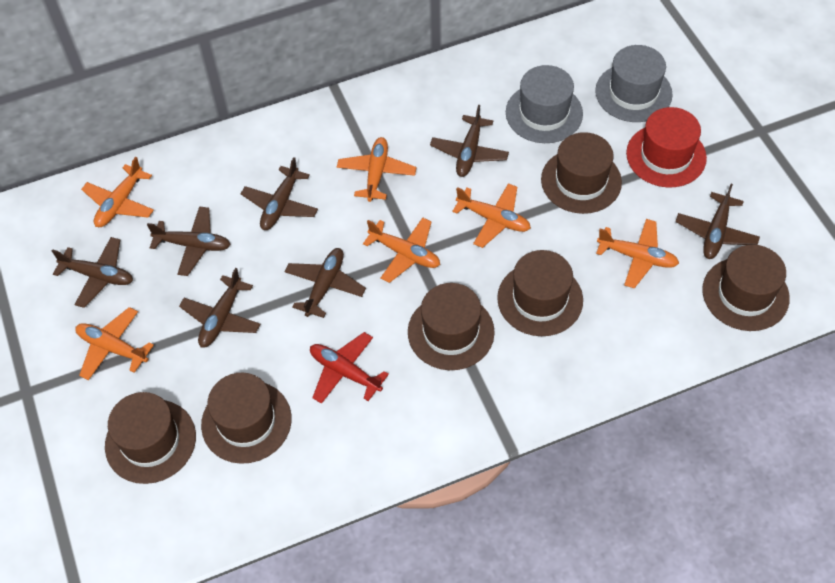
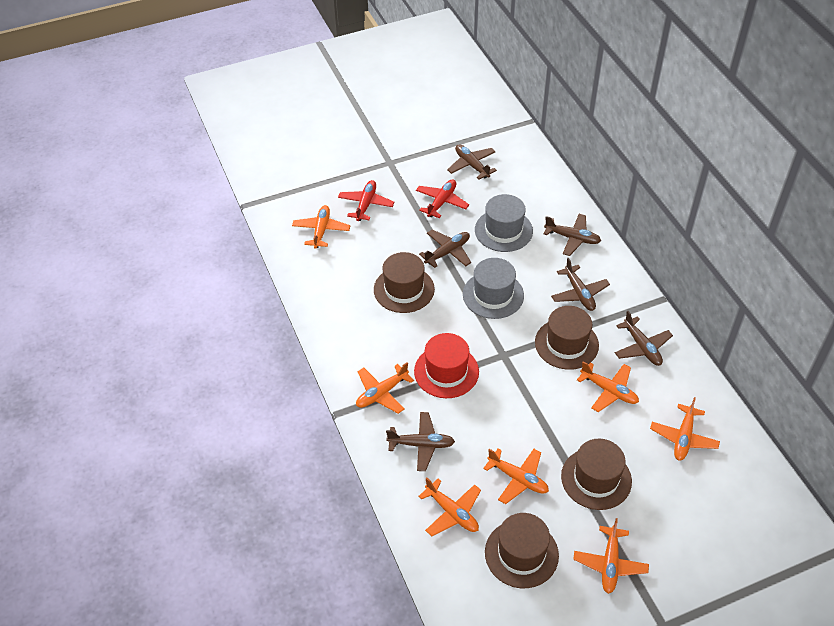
brown hat: [105,392,196,484] [201,372,291,464] [408,283,495,370] [497,250,583,336] [541,132,622,214] [702,245,790,331] = 6 -> [374,252,435,313] [485,513,559,588] [535,306,599,370] [561,439,632,510] = 4
brown plane: [52,237,133,308] [147,206,231,276] [179,268,260,347] [241,157,318,230] [284,248,366,318] [430,105,509,177] [675,184,760,259] = 7 -> [386,412,455,471] [419,229,471,268] [447,144,497,179] [544,214,601,256] [551,258,610,311] [615,311,673,366] = 6
orange plane: [75,307,154,380] [81,157,154,227] [337,137,417,202] [363,218,440,283] [452,183,531,248] [596,219,679,288] = 6 -> [292,205,350,249] [356,362,414,414] [418,478,481,536] [483,448,549,504] [573,518,649,594] [577,361,639,412] [650,397,720,461] = 7
red plane: [310,332,389,404] = 1 -> [338,180,394,221] [416,179,469,218] = 2

